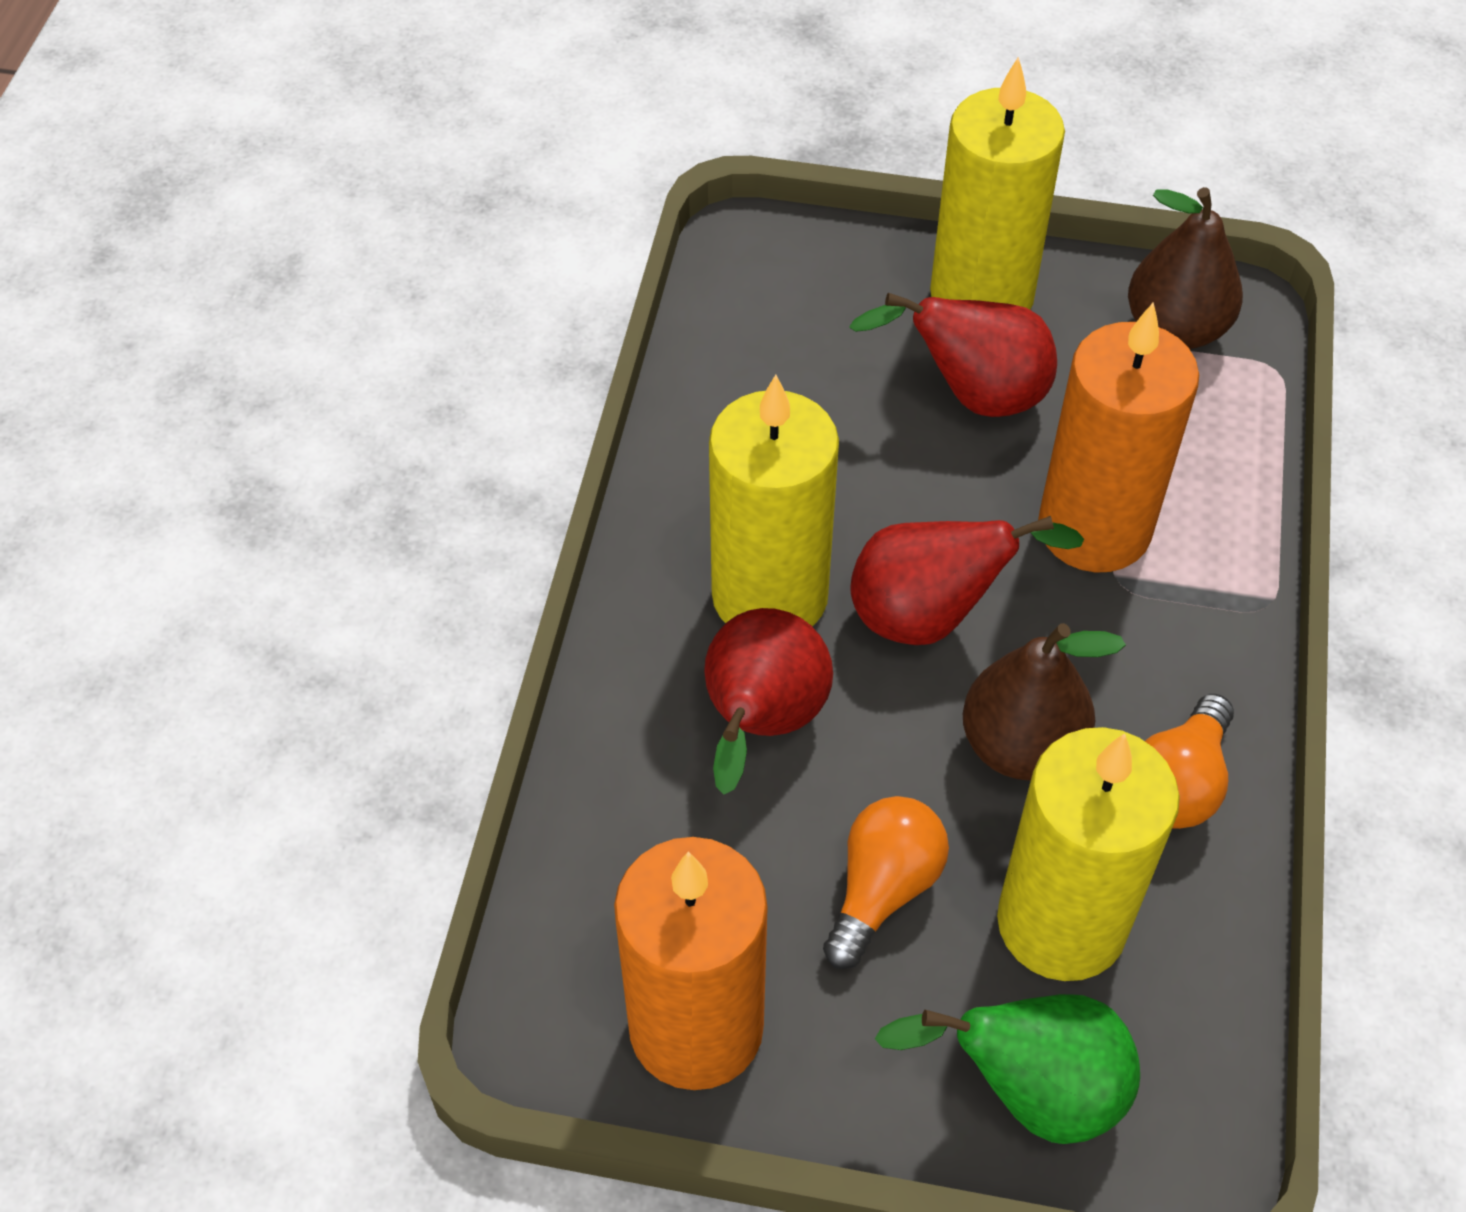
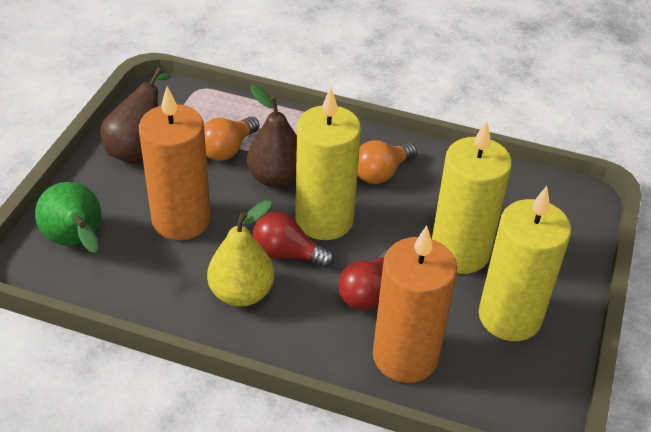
red light bulb: none = 0 -> [253,211,335,268] [338,250,388,310] = 2
red pear: [704,608,833,795] [849,293,1057,417] [850,516,1084,645] = 3 -> none = 0
yellow pear: none = 0 -> [207,200,274,307] = 1

